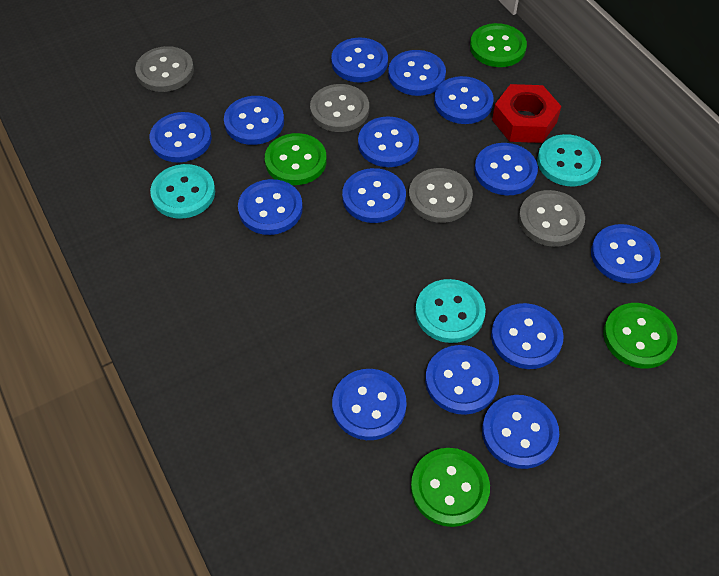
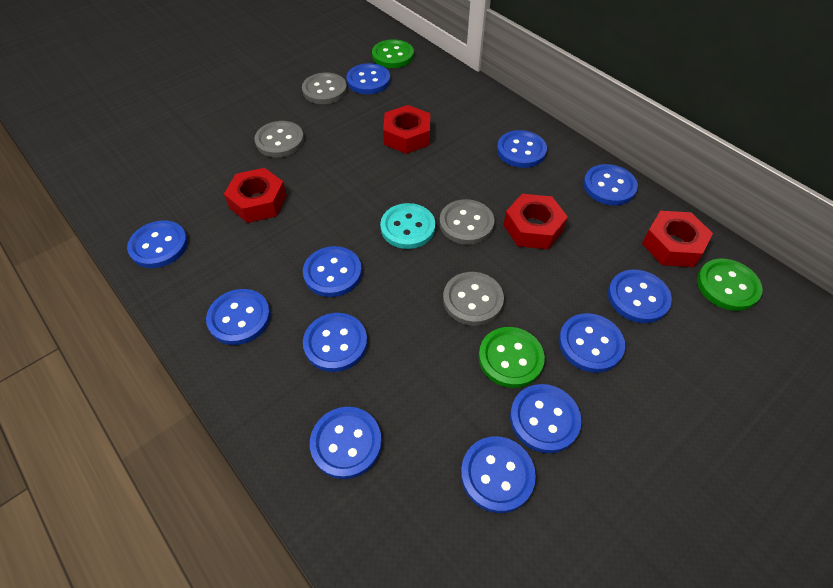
blue button: [149,112,212,162] [224,96,284,145] [238,179,303,235] [331,37,388,83] [332,369,407,440] [342,168,406,223] [358,116,419,167] [388,50,446,96] [425,345,499,415] [434,76,494,124] [474,143,538,195] [482,395,559,469] [491,303,564,369] [591,224,660,283] = 14 -> [127,221,188,268] [206,289,271,345] [303,246,362,297] [303,313,368,372] [310,407,382,479] [346,63,390,94] [461,436,536,513] [497,130,547,168] [510,384,582,453] [559,313,625,373] [583,164,638,205] [608,270,672,323] = 12
green button: [265,133,327,185] [411,448,490,527] [470,23,527,67] [603,303,677,369] = 4 -> [372,39,414,68] [479,327,545,388] [697,259,763,311] = 3
red nut: [492,84,562,143] = 1 -> [224,168,287,223] [383,105,430,154] [504,194,568,249] [642,211,713,267] = 4
turquoise button: [150,164,215,219] [415,279,486,343] [537,134,601,186] = 3 -> [380,203,435,249] = 1

